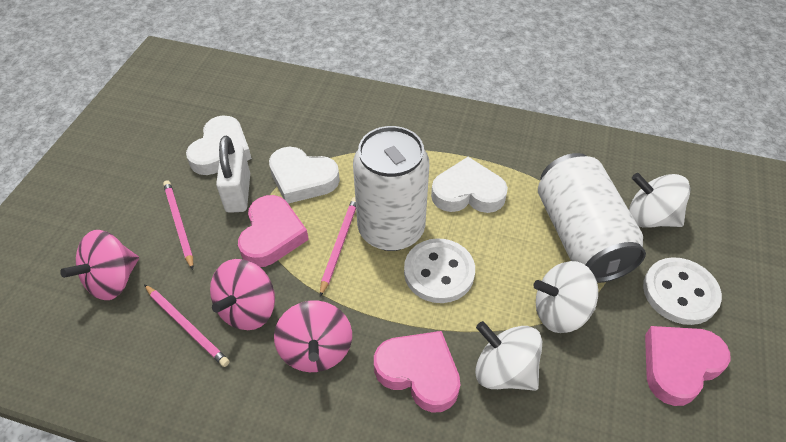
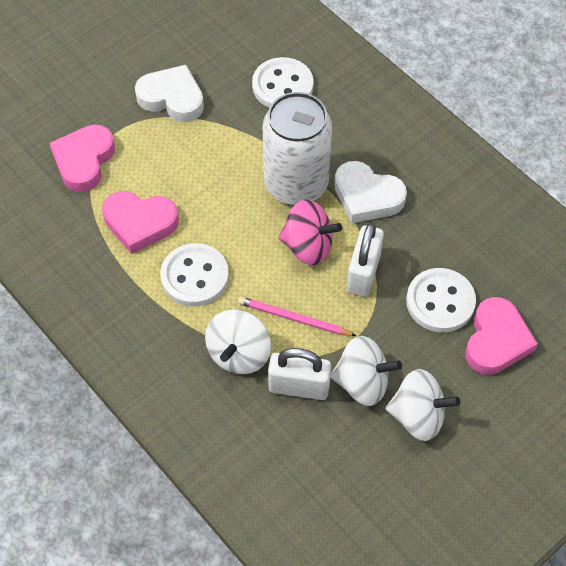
pink pencil: [144,284,230,367] [163,180,193,270] [320,197,356,297] = 3 -> [238,297,356,336] = 1
pink spinning top: [60,230,139,300] [210,259,275,330] [274,300,352,372] = 3 -> [279,200,342,265] = 1
white button: [404,238,475,303] [643,257,722,325] = 2 -> [160,243,229,306] [252,57,314,108] [406,268,476,332] = 3
white can: [353,126,429,251] [538,153,646,283] = 2 -> [263,92,332,205] = 1
white heart: [186,115,252,175] [269,147,340,204] [431,157,508,213] = 3 -> [135,65,204,122] [334,161,407,223] = 2
white padlock: [216,136,250,213] = 1 -> [268,348,331,400] [347,223,384,297] = 2

